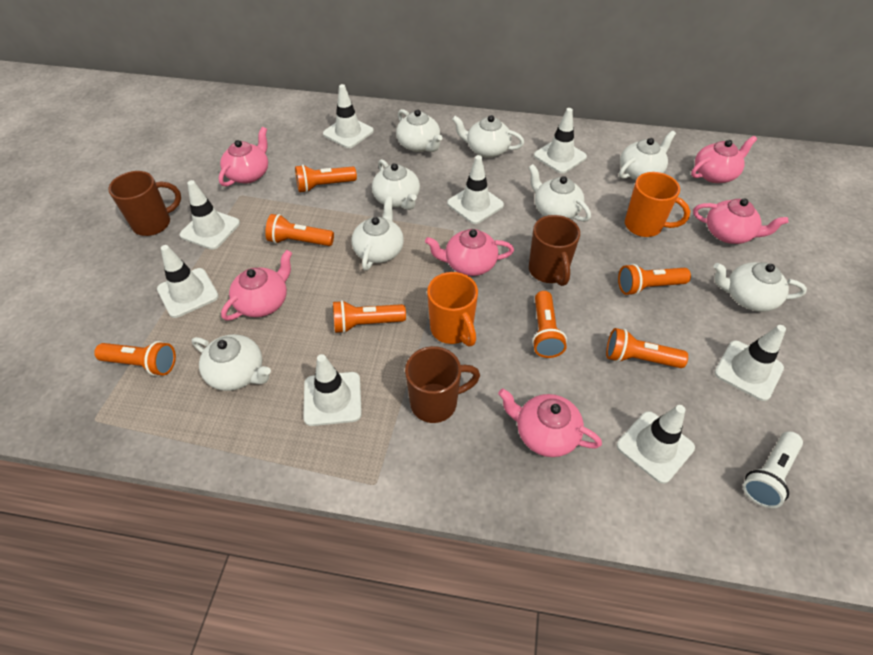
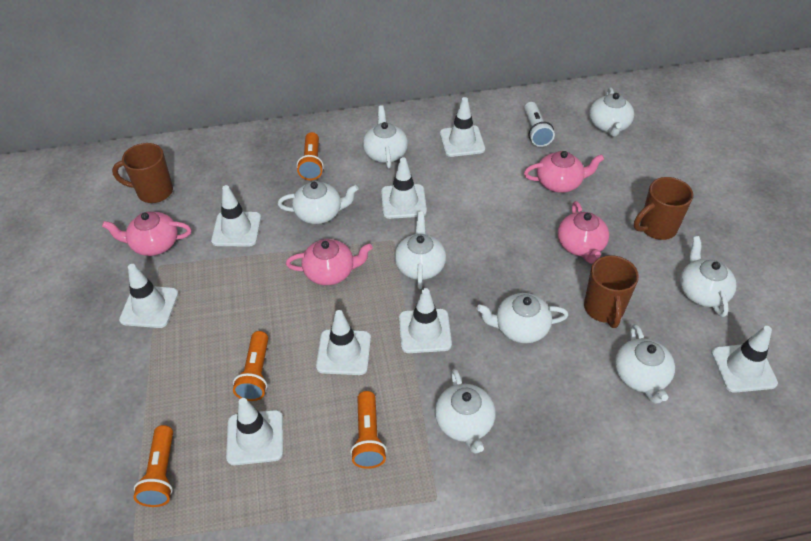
orange flashlight: [94,341,176,376] [265,214,334,246] [295,164,357,193] [333,300,406,333] [532,291,567,358] [606,328,688,368] [618,264,691,295] = 7 -> [134,425,173,507] [233,331,268,401] [297,132,324,180] [350,391,387,469] = 4
orange mug: [427,272,478,346] [625,172,690,237] = 2 -> none = 0
pink teapot: [219,127,268,187] [221,250,292,321] [425,229,514,276] [498,388,602,457] [691,136,757,183] [693,198,788,244] = 6 -> [102,212,191,256] [286,239,373,285] [524,151,604,193] [558,201,609,264] = 4

